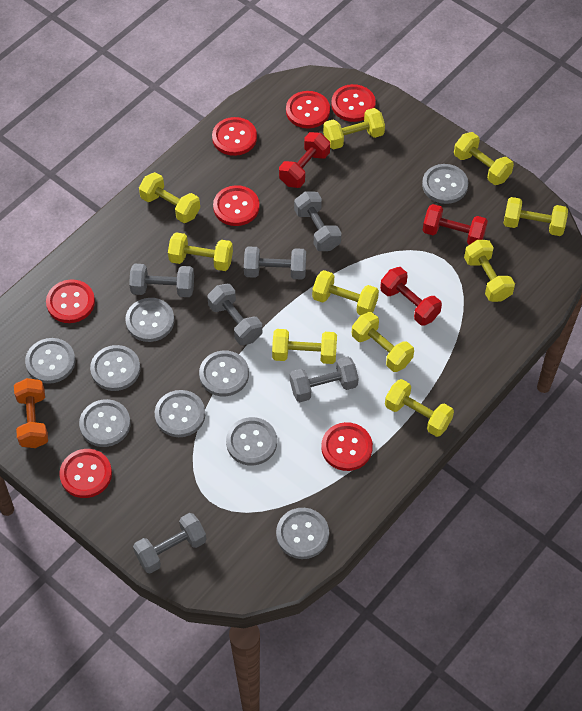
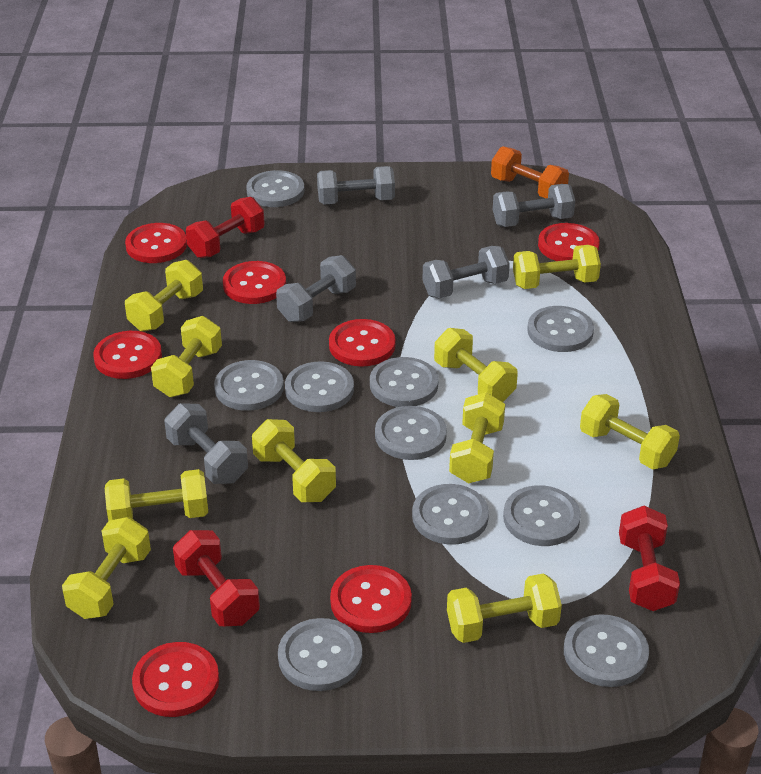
grey button: [25,338,75,384] [79,399,131,447] [90,345,140,391] [125,298,174,342] [155,390,205,437] [199,350,249,396] [226,417,277,466] [276,508,329,559] [422,164,468,204] = 9 -> [214,360,284,411] [246,170,304,207] [278,618,362,691] [285,361,354,412] [370,357,439,407] [375,406,447,460] [412,484,489,545] [503,485,581,546] [527,306,594,352] [564,614,649,687] = 10
grey dumbbell: [129,264,194,297] [133,513,207,574] [207,284,262,345] [244,246,306,280] [290,357,359,402] [294,191,342,251] = 6 -> [164,403,248,484] [276,255,356,322] [317,166,395,205] [423,246,510,299] [493,184,575,227] = 5

